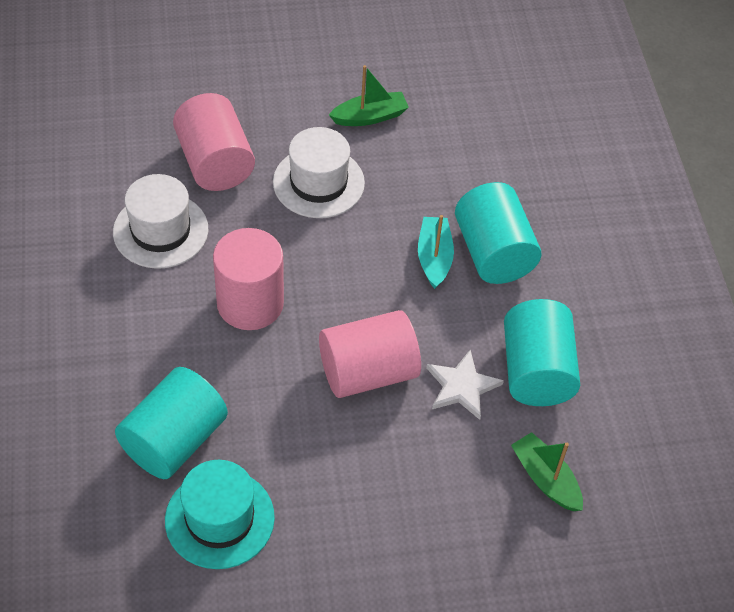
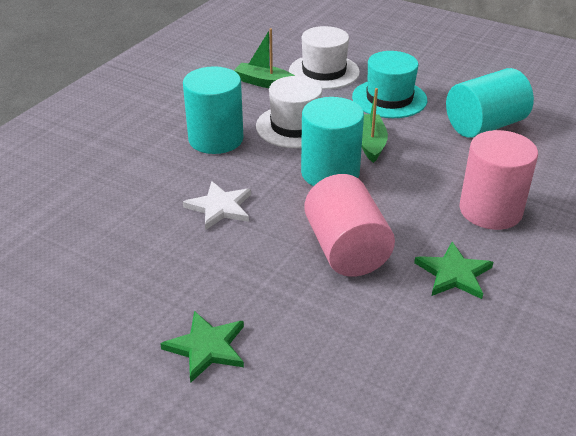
green star: none = 0 -> [160,311,244,383] [414,242,493,299] = 2
pink cylinder: [173,93,255,191] [213,228,284,330] [319,310,421,398] = 3 -> [304,174,395,277] [459,130,538,230] = 2
turquoise boat: [418,215,454,289] = 1 -> none = 0

